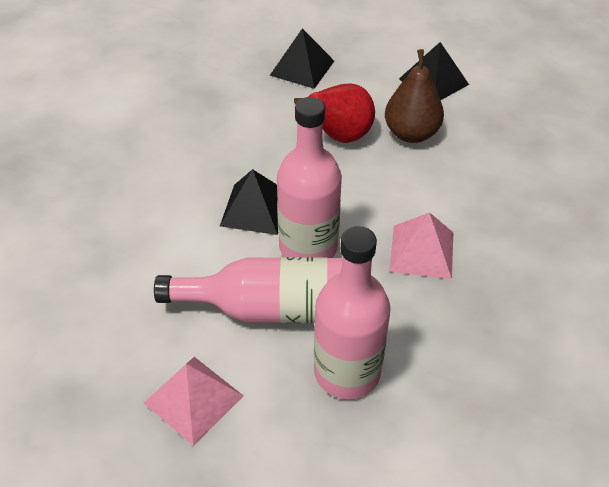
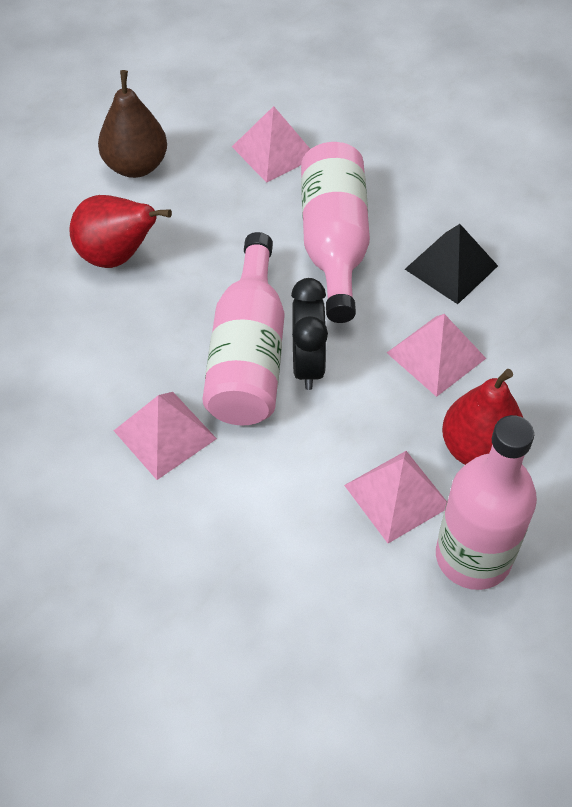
black clock: none = 0 -> [291,278,328,390] = 1
black pyramid: [220,169,278,235] [270,28,334,89] [399,42,469,100] = 3 -> [405,224,498,304] = 1
pink pyramid: [144,357,243,446] [389,212,454,279] = 2 -> [114,392,217,480] [232,106,310,183] [344,451,447,543] [387,314,486,397] = 4
red pear: [294,83,375,143] = 1 -> [69,195,172,268] [442,369,523,465] = 2

